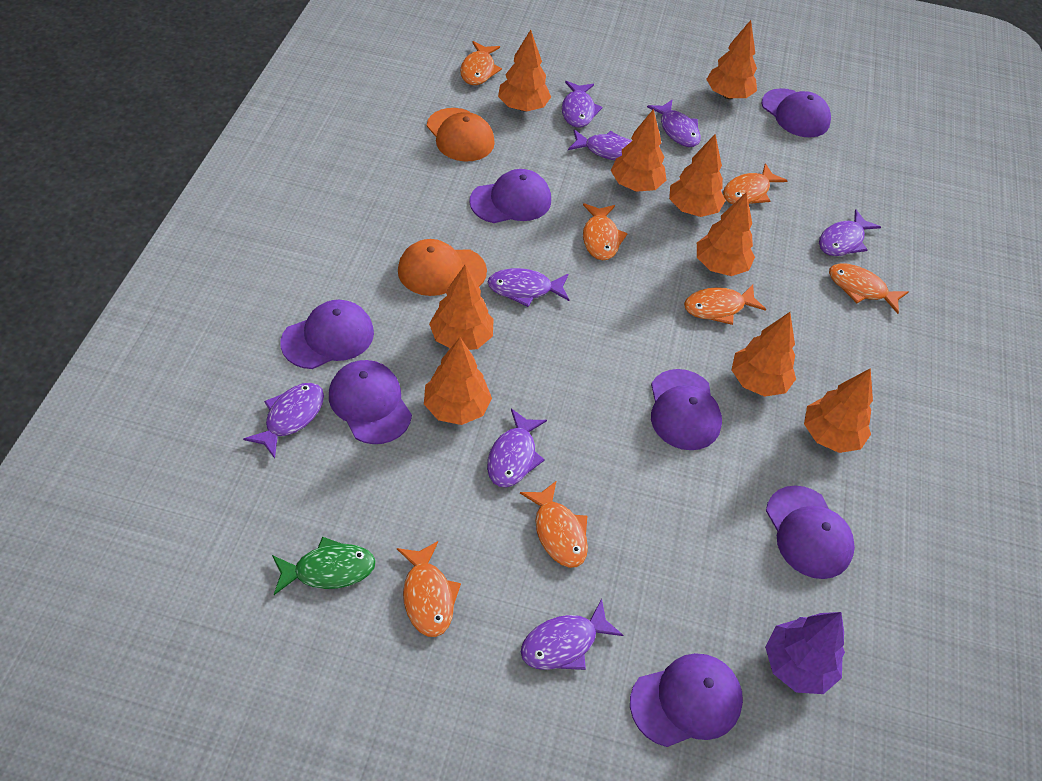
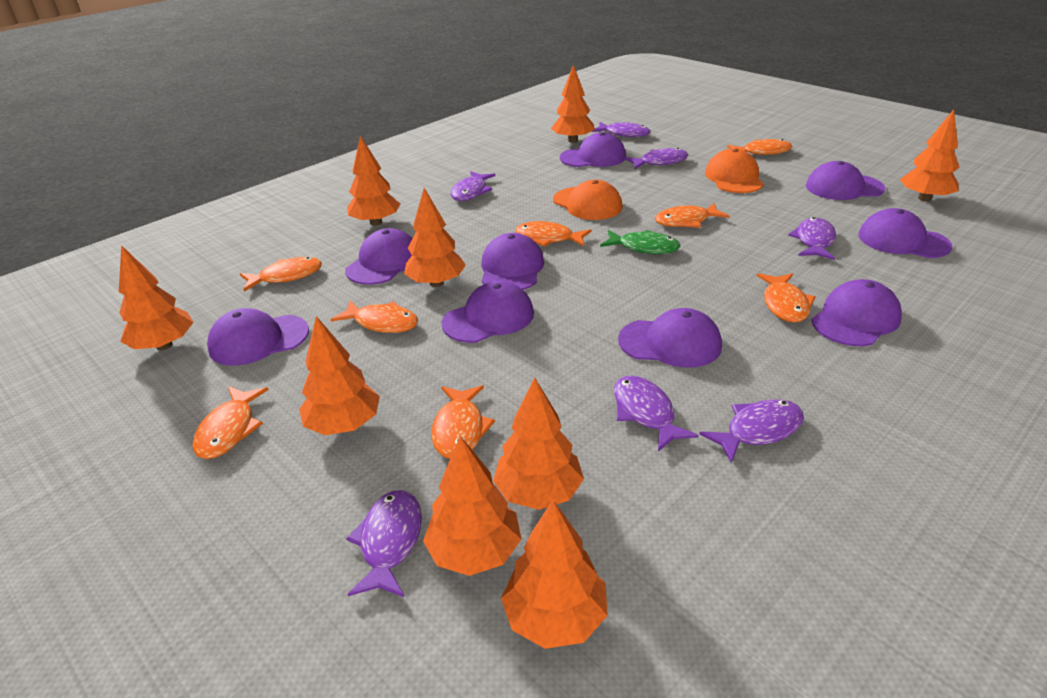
orange fish: [397,541,461,637] [460,41,502,85] [520,481,588,568] [583,203,628,261] [684,284,766,325] [723,163,788,204] [829,263,909,314] = 7 -> [193,386,269,459] [240,257,322,292] [330,300,418,333] [431,385,495,459] [516,221,591,247] [655,203,729,228] [727,139,792,155] [757,273,815,323] = 8
purple cap: [280,300,374,369] [329,360,412,444] [469,169,551,223] [630,653,743,747] [651,369,722,450] [762,88,831,137] [766,486,855,579] = 7 -> [207,308,309,365] [345,228,412,285] [442,281,534,343] [482,233,544,290] [560,132,626,167] [618,308,722,368] [806,161,885,200] [811,279,902,346] [858,208,952,258] = 9
purple fish: [243,383,324,459] [487,409,547,487] [488,268,569,307] [520,599,623,670] [562,81,603,128] [568,129,632,160] [647,100,701,147] [819,209,881,256] = 8 -> [346,490,422,597] [451,171,495,201] [591,122,651,137] [614,376,699,452] [625,148,688,169] [699,399,804,463] [788,217,836,260] = 7
purple tree: [765,612,845,694] = 1 -> none = 0

